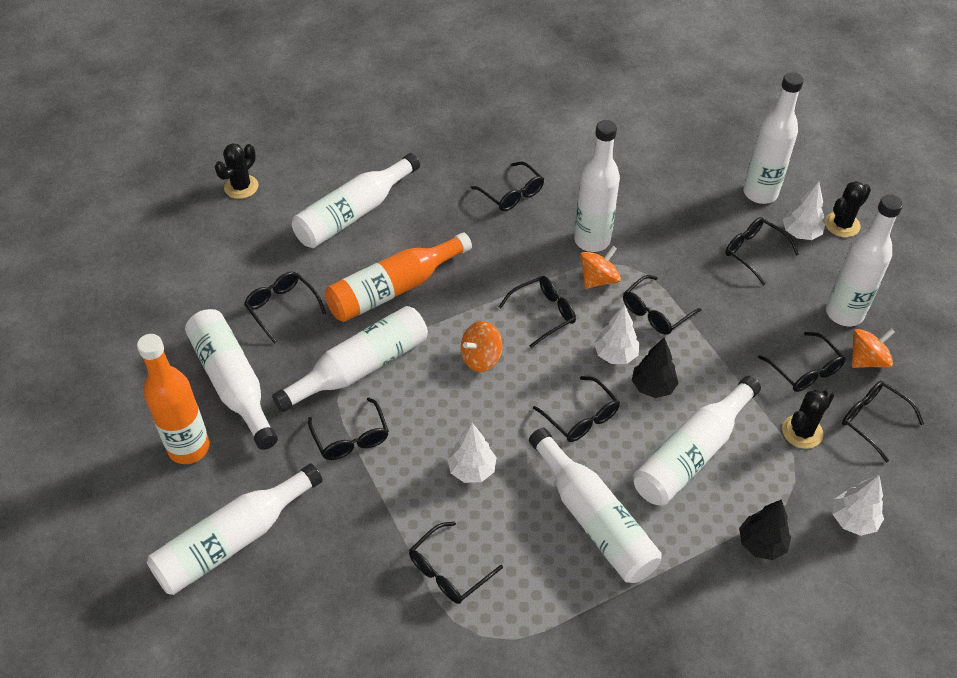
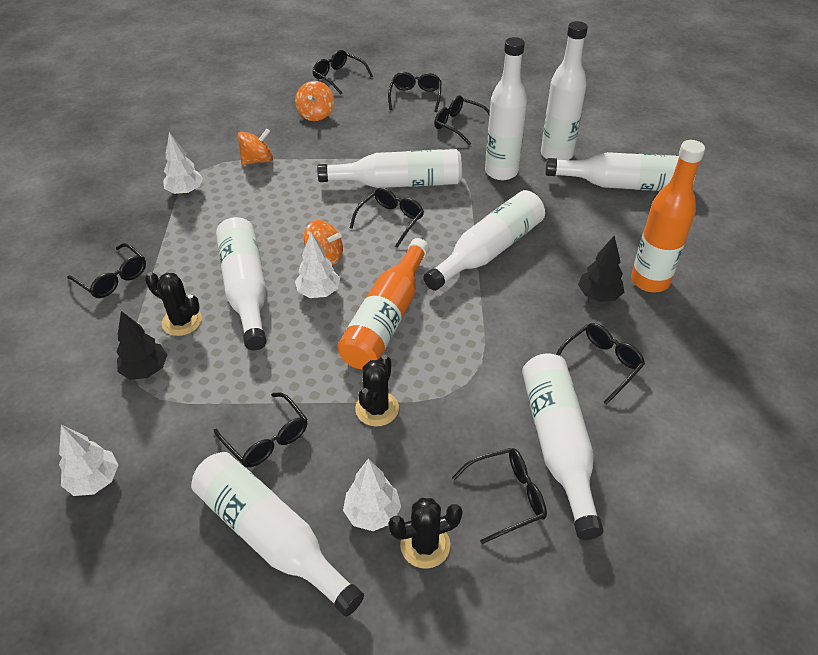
black glasses: [244,272,326,344] [308,397,389,460] [409,522,503,604] [471,161,544,211] [499,276,576,348] [533,376,620,442] [623,275,701,335] [725,217,799,285] [758,332,846,392] [842,381,924,462] = 10 -> [67,243,146,298] [214,393,307,467] [313,50,373,94] [350,188,424,248] [388,72,441,112] [434,95,490,145] [452,448,547,544] [556,323,645,405] = 8
white bottle: [147,463,323,595] [185,309,278,450] [272,306,428,412] [292,153,420,248] [529,428,662,583] [574,120,620,252] [633,376,761,506] [743,72,804,204] [826,194,903,326] = 9 -> [191,452,364,616] [216,217,267,350] [317,149,462,188] [424,190,545,291] [485,37,527,180] [522,353,604,540] [541,21,588,160] [545,152,695,191] = 8

